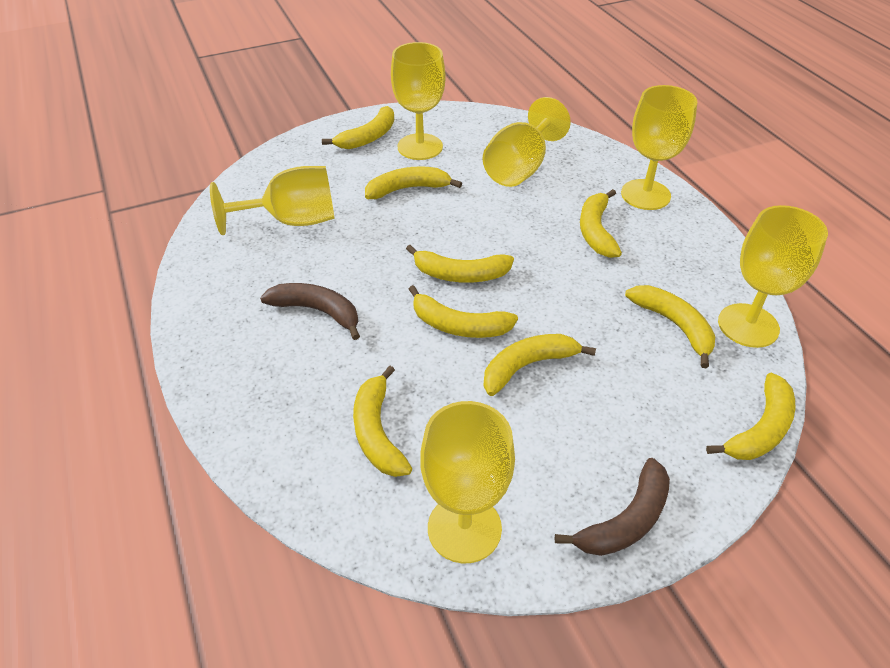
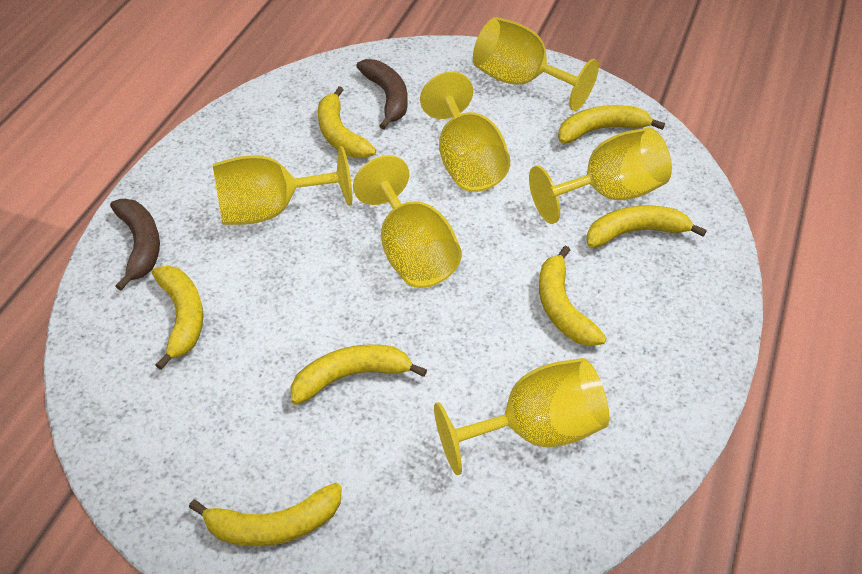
yellow banana: [322,106,394,149] [353,366,412,477] [365,166,462,199] [406,245,514,283] [409,285,518,338] [483,334,596,396] [580,189,622,258] [625,285,715,368] [706,373,796,460] = 9 -> [152,266,203,370] [189,483,342,546] [291,344,427,405] [318,86,376,158] [539,246,607,346] [558,105,665,144] [586,205,707,248] = 7

